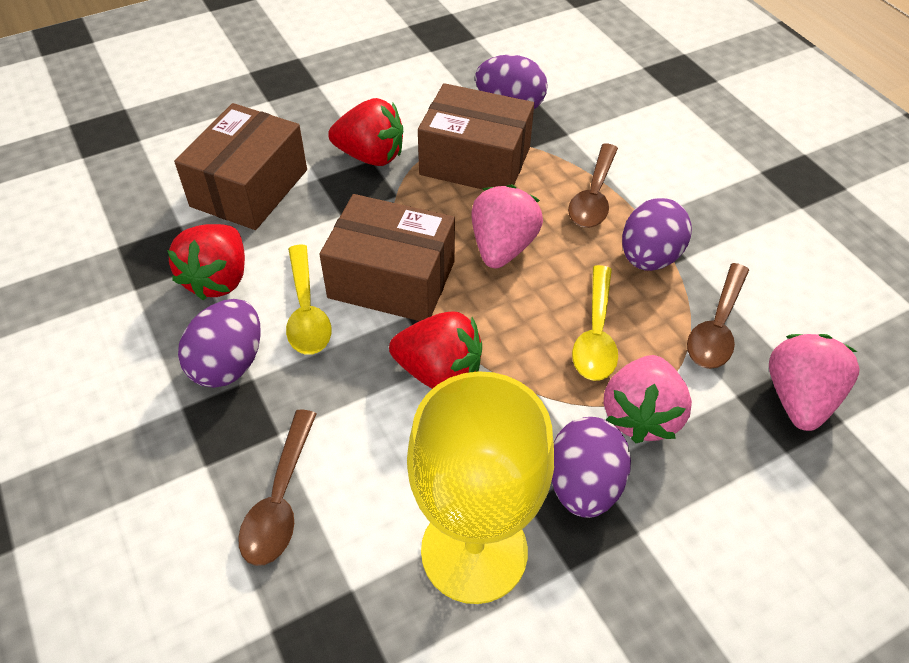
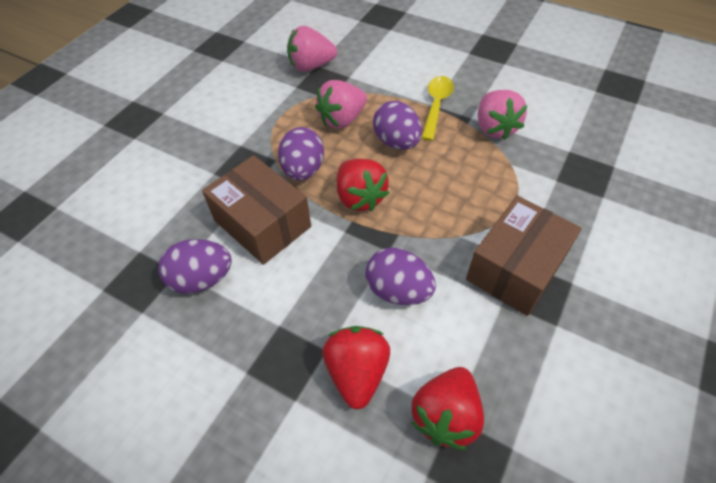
brown box: [174,103,307,230] [319,194,455,321] [418,83,534,190] = 3 -> [202,155,311,265] [466,195,582,316] = 2
brown spoon: [238,410,316,566] [568,144,618,228] [687,263,749,369] = 3 -> none = 0
yellow goblet: [407,371,554,604] = 1 -> none = 0
yellow spoon: [286,245,331,355] [572,265,618,381] = 2 -> [421,76,454,141] = 1

